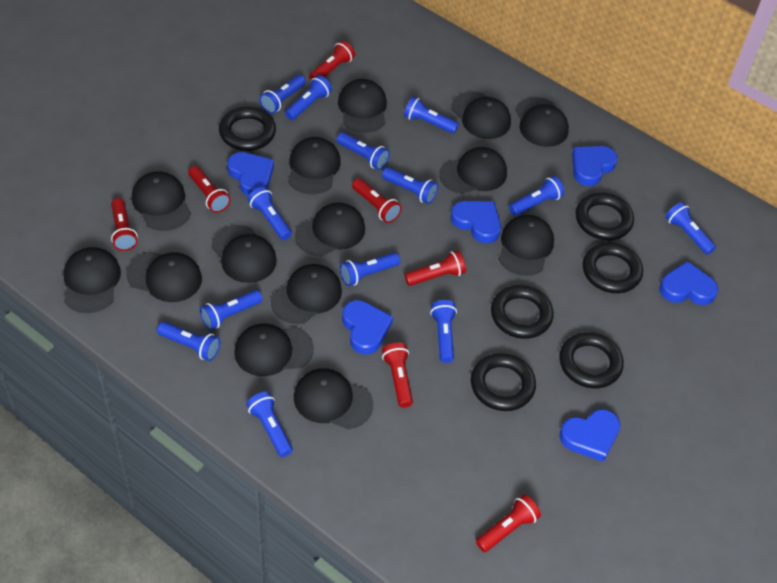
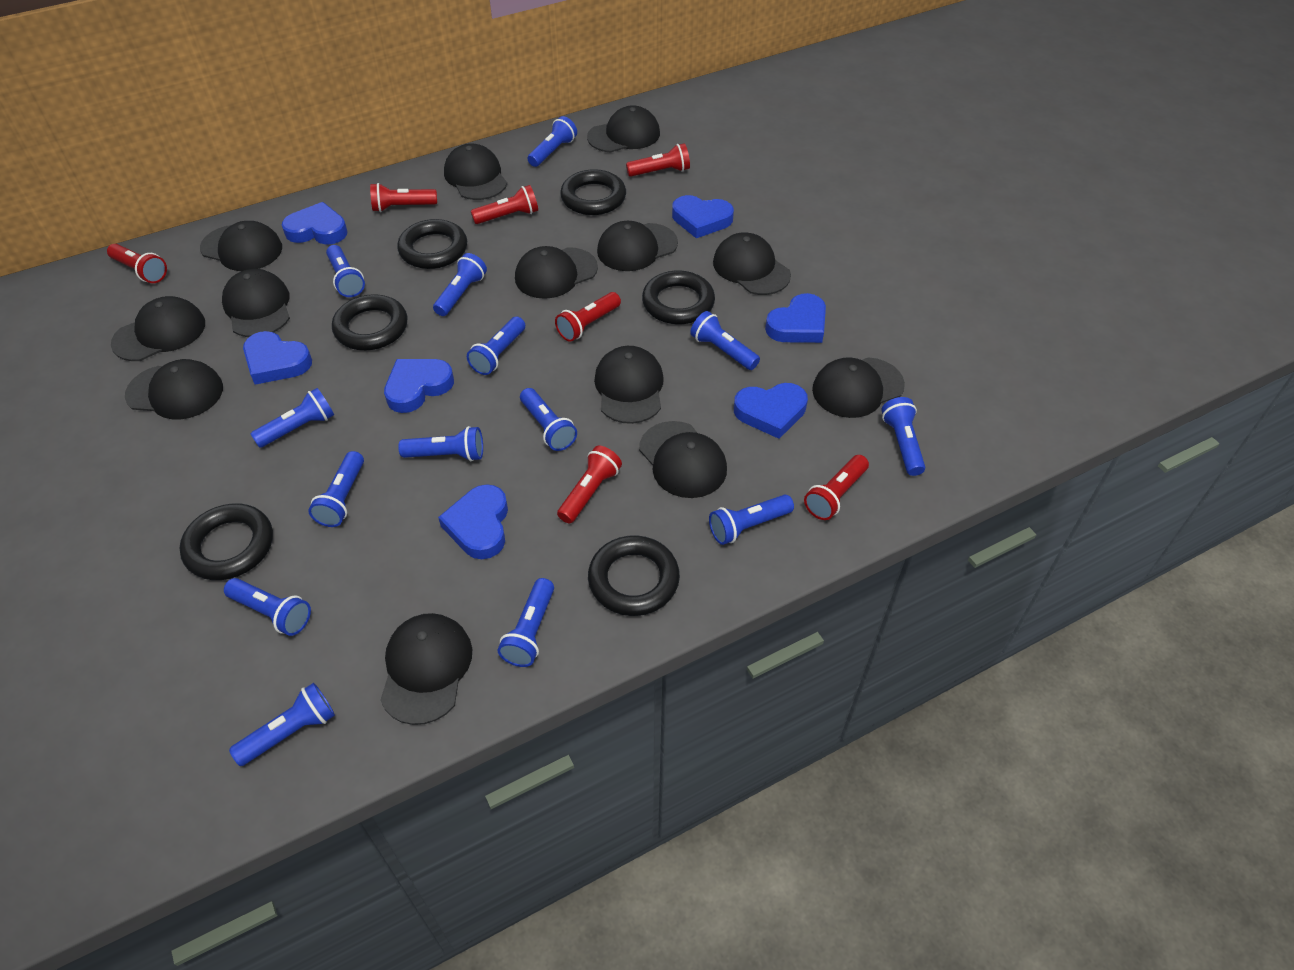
black cap: [64,247,121,313] [126,251,202,302] [132,171,191,231] [212,225,277,283] [234,323,314,376] [271,264,342,324] [288,137,341,195] [294,368,373,429] [295,202,365,256] [338,79,387,133] [439,147,507,194] [451,91,511,139] [499,215,554,276] [515,97,569,147] = 14 -> [111,296,205,361] [125,359,223,419] [200,221,282,271] [222,269,290,337] [380,613,472,725] [444,143,507,200] [515,246,598,299] [587,105,660,153] [594,346,664,424] [597,221,678,271] [639,421,727,498] [713,233,791,295] [812,357,905,418] = 13
blue flashlight: [157,322,220,361] [200,290,263,330] [246,392,293,457] [247,187,292,240] [260,75,306,114] [285,75,332,120] [337,132,390,170] [340,252,400,286] [382,167,438,204] [404,97,459,134] [430,300,457,363] [509,176,565,216] [665,202,716,255] = 13 -> [224,578,311,636] [229,683,335,766] [251,388,334,448] [308,451,364,527] [326,245,365,297] [398,426,483,461] [433,253,487,316] [467,317,525,375] [498,578,554,667] [520,388,577,451] [527,116,577,167] [690,311,760,370] [709,494,794,545] [881,397,925,476] = 14
blue heart: [227,152,274,196] [342,300,393,354] [451,201,501,243] [559,409,620,462] [572,146,618,186] [659,261,718,305] = 6 -> [243,331,312,385] [282,202,347,245] [384,359,454,413] [438,484,508,559] [672,195,734,238] [734,383,808,439] [765,293,826,343] = 7

